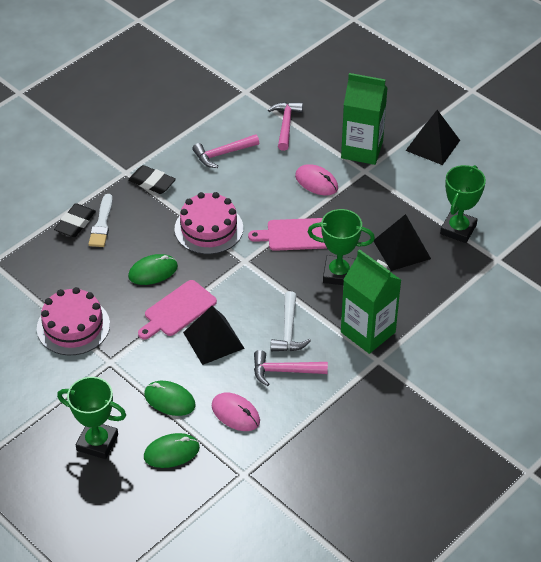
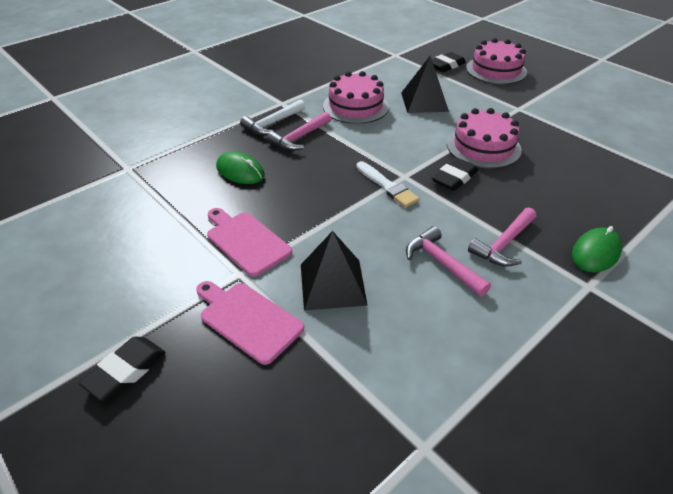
black eraser: [54,203,96,237] [128,165,176,194] = 2 -> [79,337,166,401] [432,52,466,72] [432,158,478,191] = 3
black pyramid: [183,306,245,365] [374,214,431,271] [406,110,460,165] = 3 -> [301,231,368,311] [401,56,449,113] = 2
green carton: [341,73,388,165] [341,249,401,354] = 2 -> none = 0
green mouse: [128,254,178,285] [144,381,196,416] [144,433,200,468] = 3 -> [216,152,265,184] [572,226,622,273] = 2
green trophy: [57,377,126,459] [308,209,375,285] [440,165,486,243] = 3 -> none = 0
pink cake: [37,287,110,355] [175,192,243,254] = 2 -> [323,71,389,124] [447,108,522,169] [466,38,527,84] = 3
pink mouse: [212,393,260,431] [295,164,338,195] = 2 -> none = 0

